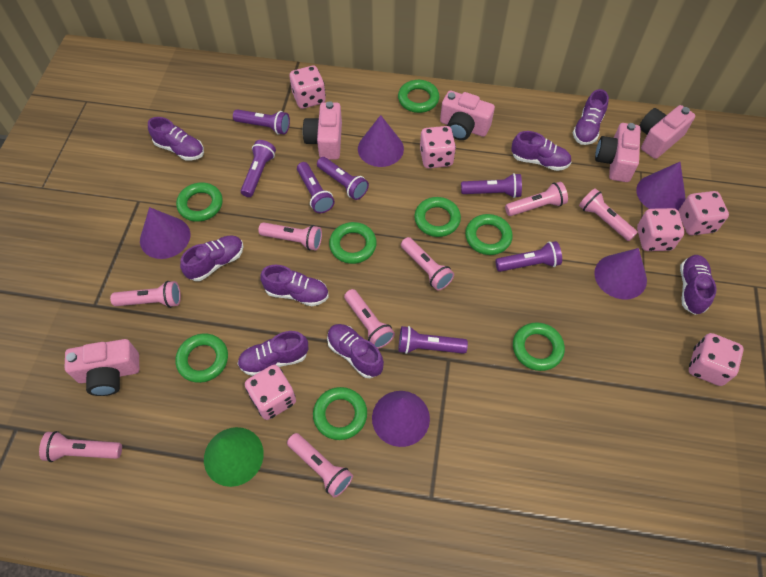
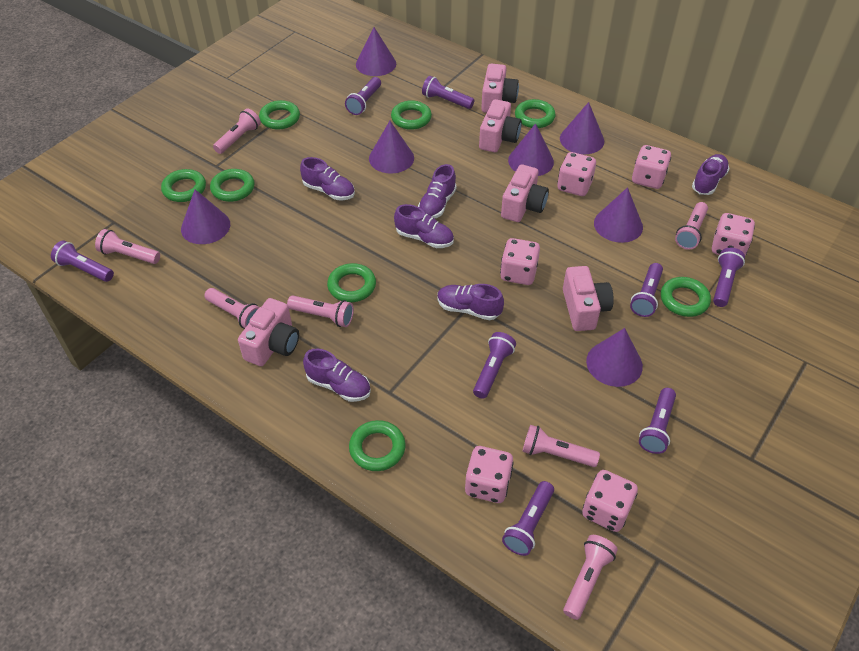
green cone: [204,427,264,487] = 1 -> none = 0
pink flashlight: [39,431,122,462] [110,281,181,308] [258,222,322,250] [287,433,353,498] [344,289,395,349] [401,237,454,291] [505,182,568,216] [579,188,638,241] = 8 -> [95,229,160,264] [204,288,259,329] [213,108,261,154] [287,296,354,327] [522,425,600,467] [563,535,618,620] [675,202,708,250] = 7
purple cone: [140,207,190,259] [358,115,404,167] [372,391,430,447] [594,248,647,299] [636,162,686,210] = 5 -> [181,189,230,244] [356,27,396,76] [369,121,414,173] [508,123,554,176] [560,102,604,154] [586,328,643,387] [594,187,643,243] = 7
purple flashlight: [233,109,290,134] [241,140,276,197] [297,162,335,213] [317,157,369,200] [398,326,468,354] [461,173,522,198] [495,241,562,272] = 7 -> [51,241,114,282] [345,77,381,115] [422,76,474,109] [473,332,516,399] [502,481,554,556] [630,263,663,317] [639,388,676,454] [713,248,745,307] = 8
purple shoe: [148,117,204,161] [180,235,243,281] [237,331,308,376] [260,265,329,306] [327,324,384,378] [511,131,571,171] [573,89,609,145] [680,255,716,315] = 8 -> [300,157,355,200] [303,349,371,402] [394,204,454,248] [418,164,457,219] [437,284,504,320] [692,154,730,195] = 6

